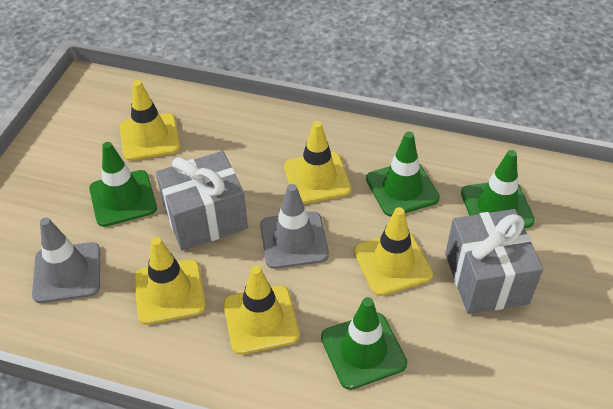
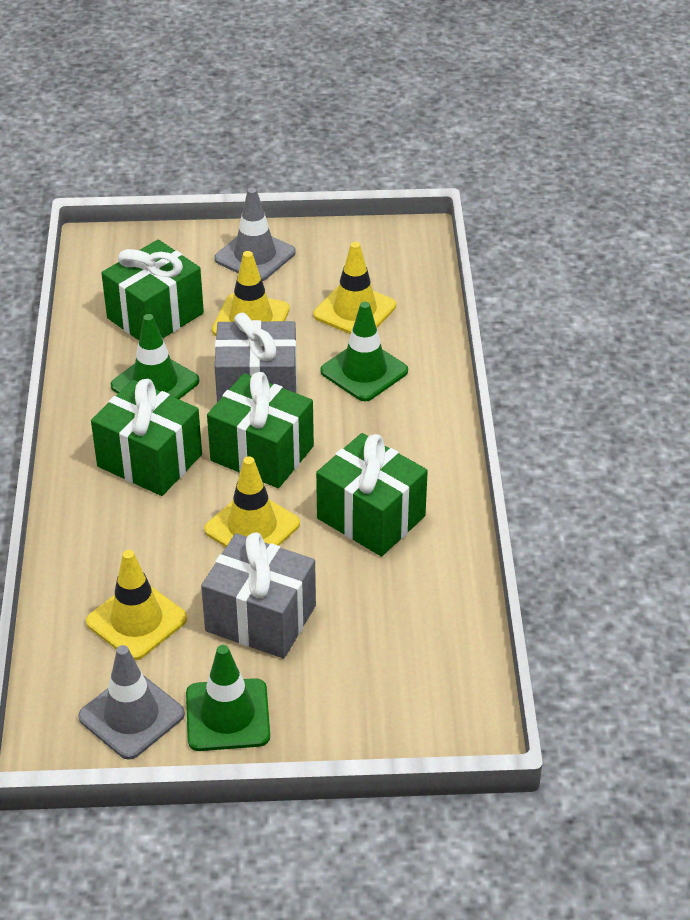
green gift: none = 0 -> [91,379,202,496] [101,240,204,340] [207,372,314,488] [316,433,428,556] = 4
green traffic cone: [89,142,157,227] [321,297,407,390] [366,132,440,216] [461,150,535,228] = 4 -> [111,314,199,399] [186,645,270,751] [320,302,408,401] = 3
yellow traffic cone: [120,80,180,161] [134,237,206,325] [224,266,300,355] [284,121,351,204] [354,207,433,296] = 5 -> [86,550,187,660] [204,456,300,547] [212,251,290,336] [314,242,396,334] = 4

